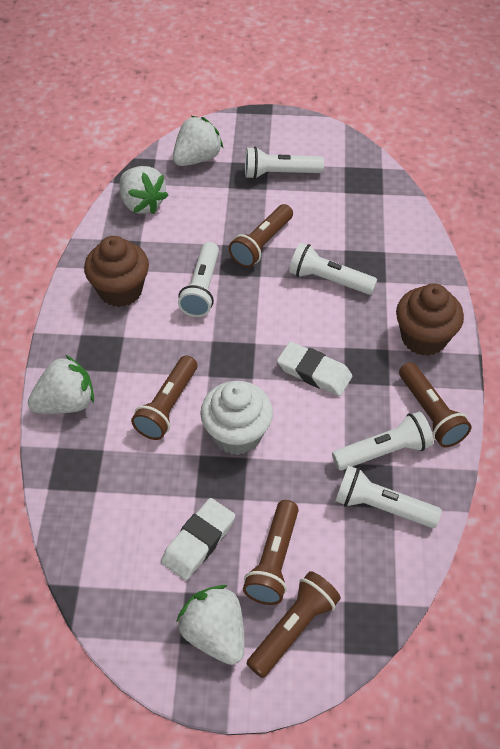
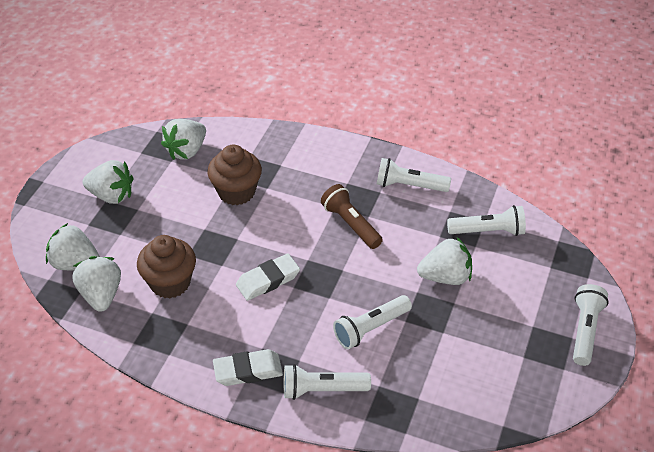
brown flashlight: [131,355,197,440] [229,204,293,268] [243,500,299,605] [247,571,341,678] [399,362,472,448] = 5 -> [321,184,383,249] = 1
white cupcake: [200,381,273,455] = 1 -> none = 0
white strawberry: [28,355,94,414] [119,166,169,214] [173,116,224,166] [176,585,245,665] = 4 -> [46,223,100,270] [73,256,121,312] [83,160,133,204] [161,119,206,160] [417,237,472,285] = 5

